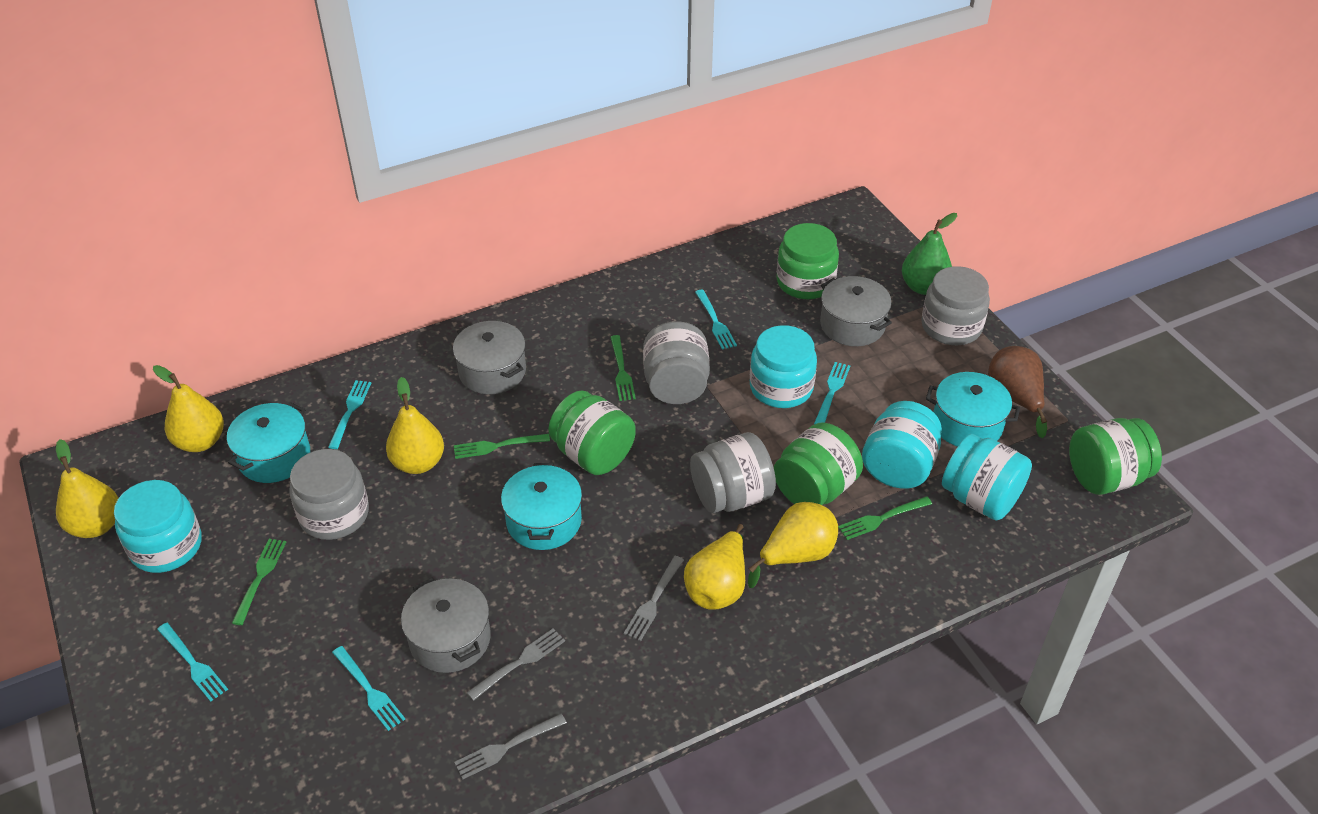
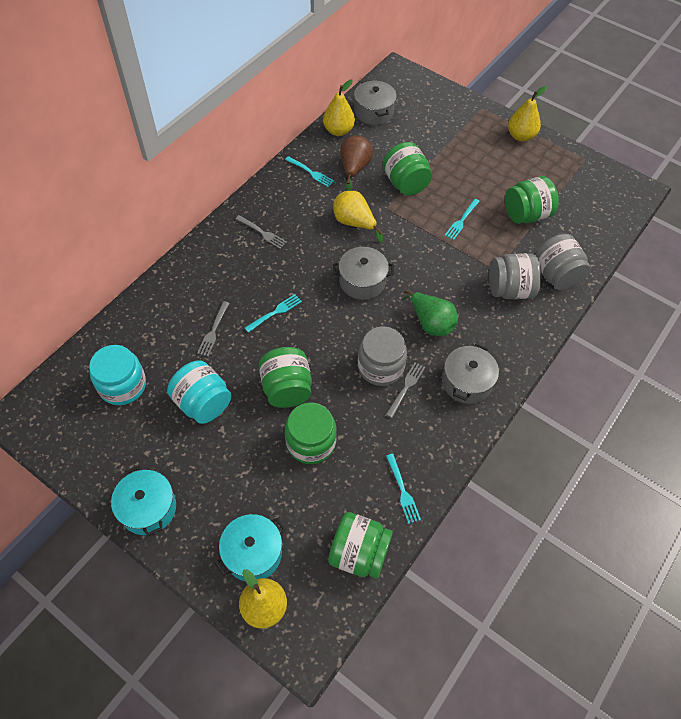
green fork: [232,539,286,625] [454,434,550,459] [610,335,636,401] [838,496,932,540] = 4 -> none = 0
green jar: [548,390,636,475] [774,422,863,505] [776,223,839,299] [1069,418,1162,495] = 4 -> [259,347,312,408] [285,403,337,464] [328,512,393,579] [383,142,432,196] [505,176,559,224] = 5
grey jar: [289,449,369,540] [643,321,710,404] [690,432,776,513] [921,266,990,345] = 4 -> [358,326,407,386] [489,253,541,299] [535,234,591,290] = 3
turquoise fork: [157,623,228,702] [328,380,371,449] [332,646,405,731] [695,290,737,350] [814,362,850,424] = 5 -> [245,294,302,333] [285,156,334,187] [386,454,421,524] [445,199,480,240] = 4
turquoise jar: [114,480,202,573] [750,325,817,408] [862,401,942,488] [942,434,1032,521] = 4 -> [89,345,146,405] [167,360,231,424] = 2
turquoise pot: [227,402,310,483] [501,463,582,550] [926,372,1020,447] = 3 -> [111,466,176,536] [215,514,286,581] = 2
yellow pear: [56,439,118,538] [153,365,224,452] [386,377,444,474] [684,524,745,610] [748,502,838,588] = 5 -> [239,569,287,629] [323,80,355,136] [333,191,383,243] [508,86,547,141] = 4

